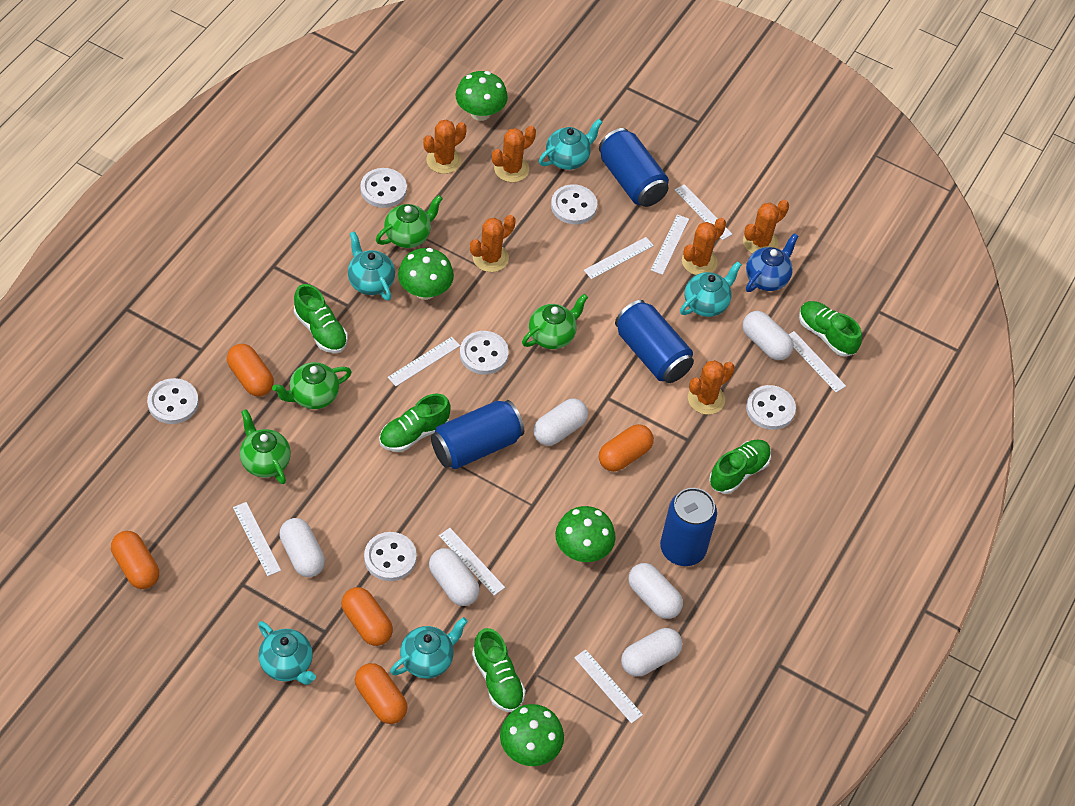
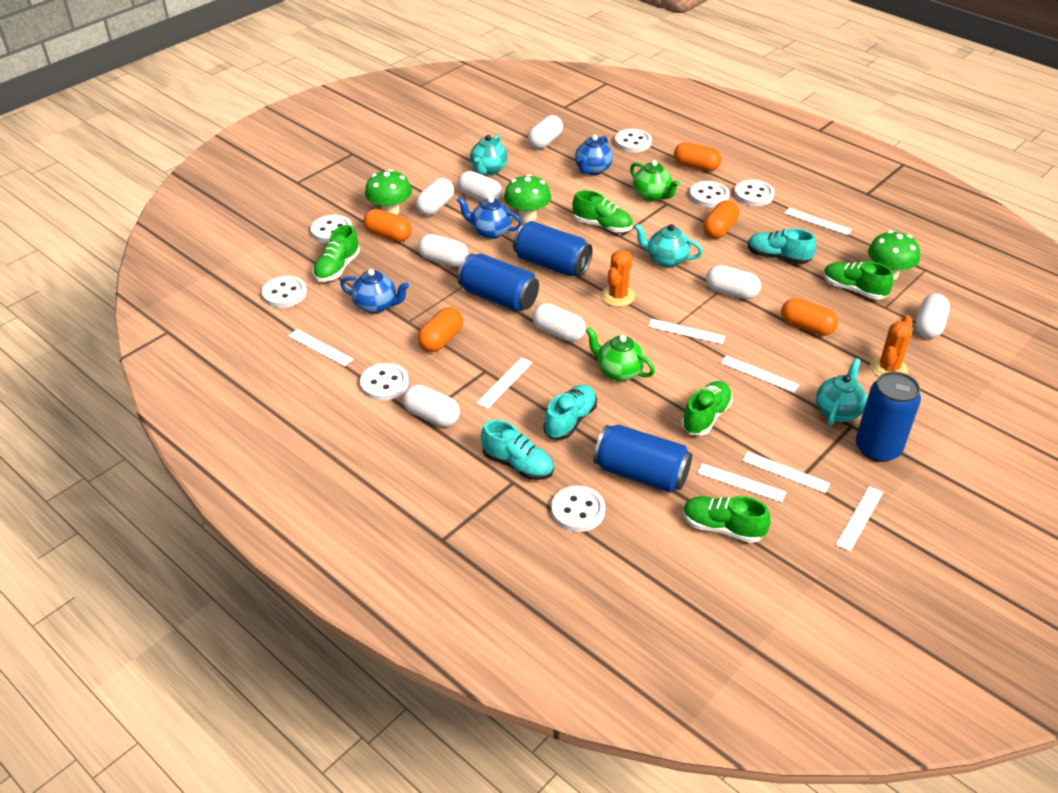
blue teapot: [746,233,799,292] = 1 -> [340,269,409,314] [457,197,523,239] [575,135,613,175] = 3
green mushroom: [398,248,454,300] [456,71,508,121] [500,704,564,766] [555,506,616,562] = 4 -> [365,169,412,215] [504,174,551,222] [868,231,920,280] = 3
green teapot: [240,409,291,484] [272,362,352,409] [376,195,443,248] [522,294,588,349] = 4 -> [586,327,655,381] [630,160,680,202] = 2
orange cactus: [423,119,467,174] [470,215,515,272] [492,126,536,182] [682,218,726,275] [688,360,735,415] [743,200,789,253] = 6 -> [601,250,635,307] [870,316,913,377] = 2
turquoise shoe: none = 0 -> [481,420,554,480] [544,385,597,440] [748,228,816,264] = 3
turquoise teapot: [258,621,316,685] [348,231,395,301] [390,617,468,678] [539,119,603,170] [680,261,742,317] = 5 -> [470,135,508,175] [634,224,703,267] [816,358,867,426] = 3
white button: [147,378,199,424] [360,168,407,208] [364,532,417,581] [460,331,509,375] [551,184,597,224] [746,385,796,430] = 6 -> [261,276,307,308] [311,215,352,243] [360,363,409,401] [551,486,605,532] [615,129,652,153] [689,181,730,207] [734,179,775,206] = 7
white capsule: [279,518,325,577] [429,548,480,606] [533,398,588,446] [621,628,683,676] [628,563,683,619] [743,311,793,360] = 6 -> [403,384,460,427] [415,178,454,216] [418,234,469,267] [458,171,503,201] [528,115,563,149] [532,303,586,342] [706,265,761,300] [915,293,950,339] = 8

